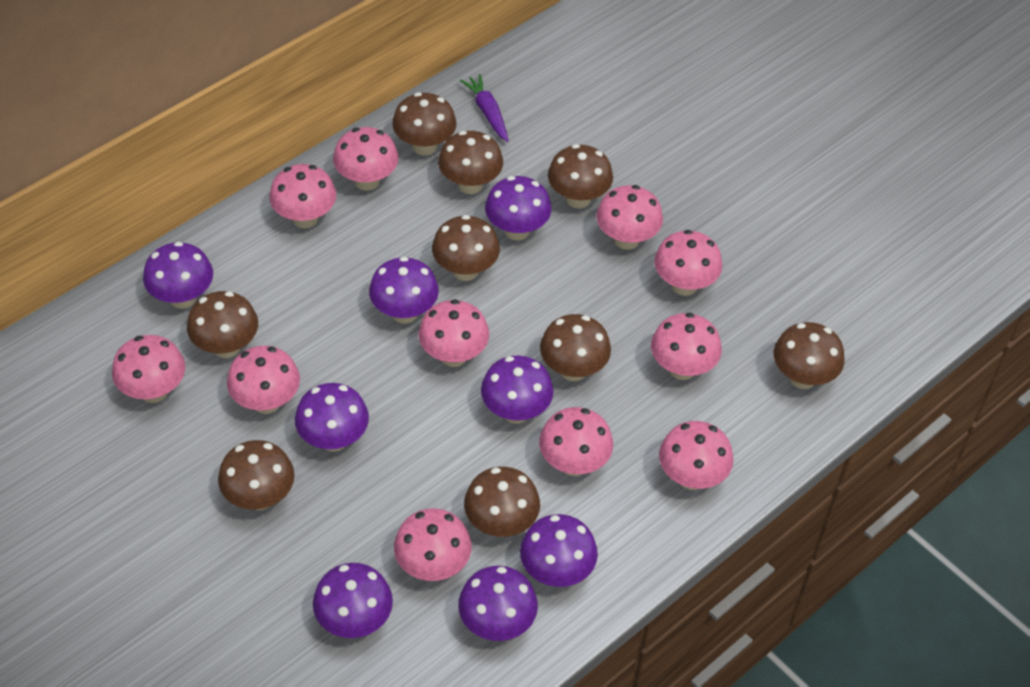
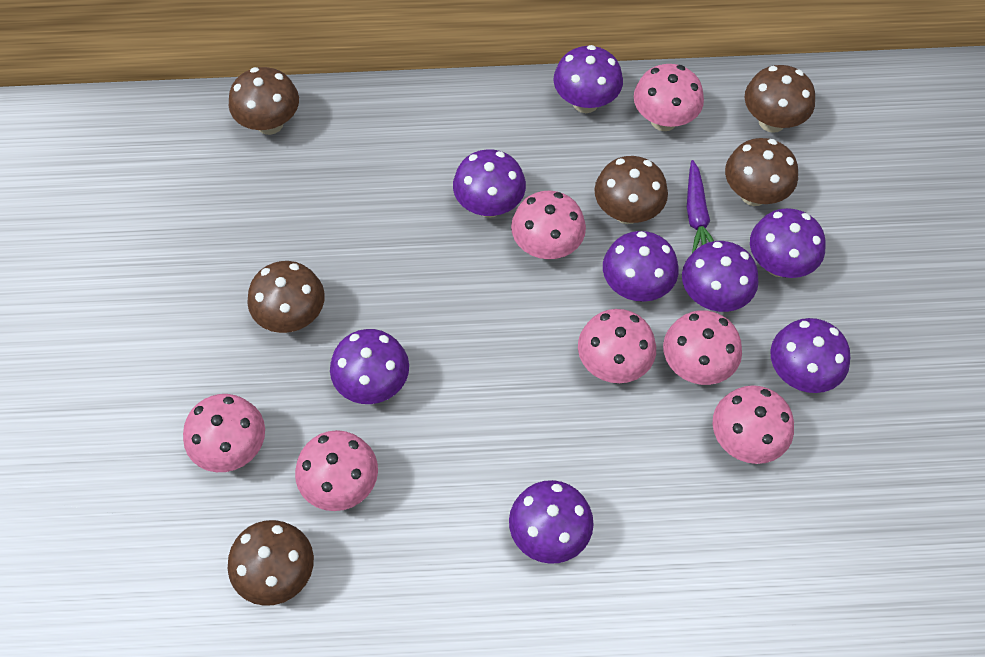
brown mushroom: [187,291,258,358] [218,440,295,510] [392,92,457,156] [432,215,500,281] [438,131,503,194] [464,467,540,537] [540,314,611,381] [548,144,613,208] [774,322,845,389] = 9 -> [228,520,314,606] [229,67,299,135] [247,261,325,333] [594,156,668,224] [725,138,798,206] [745,65,815,133] = 6
pink mushroom: [112,335,185,403] [227,346,300,414] [269,164,336,229] [333,127,398,191] [394,509,472,581] [418,299,489,367] [539,407,613,476] [596,185,663,250] [651,313,722,380] [654,230,723,296] [659,421,733,490] = 11 -> [183,394,265,472] [295,430,378,511] [511,191,586,259] [578,309,656,383] [634,64,704,131] [663,310,742,385] [712,385,794,464] = 7

